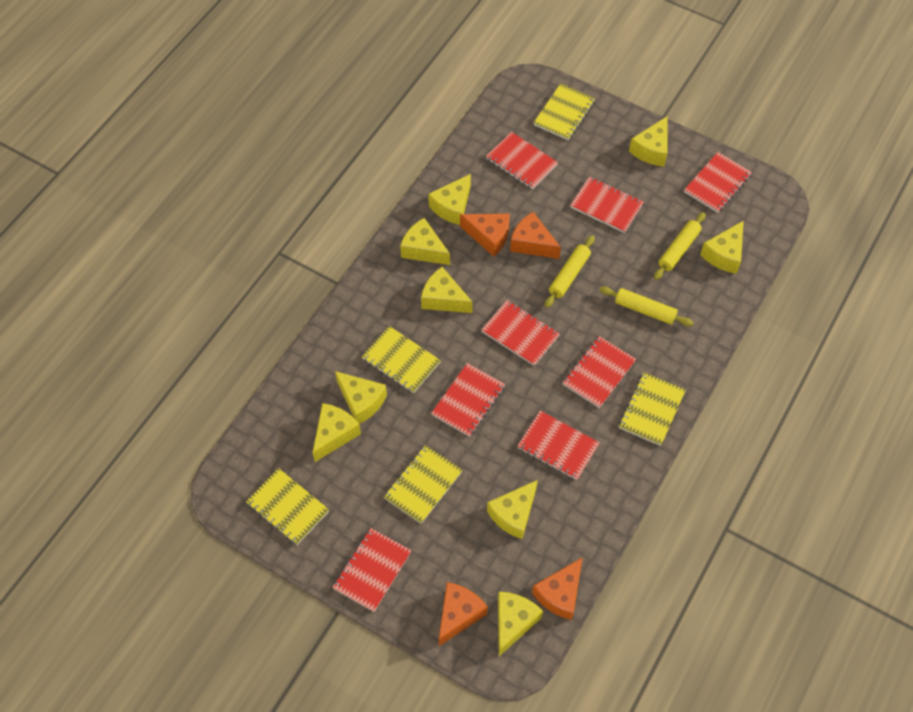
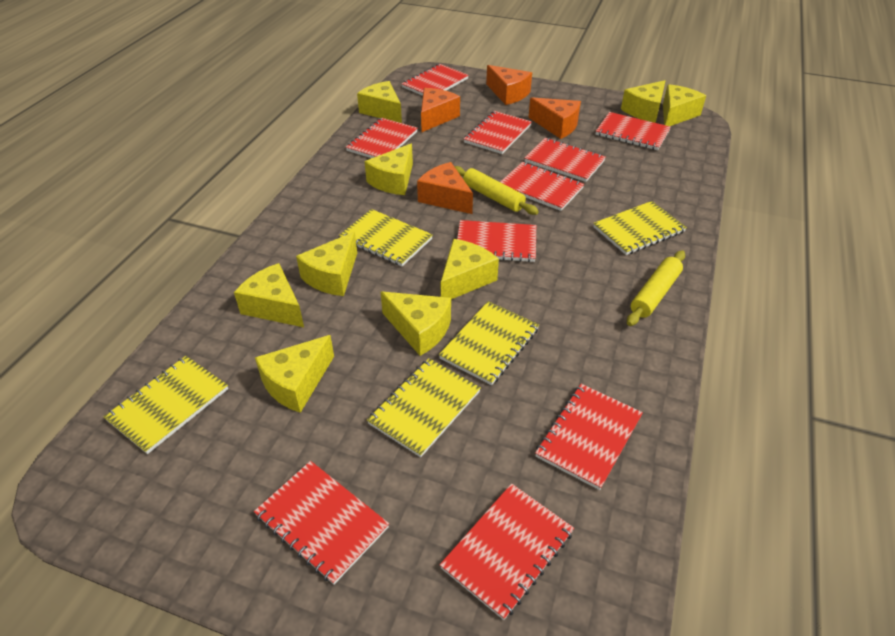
red notebook: [332,528,412,612] [431,363,505,437] [482,300,560,366] [486,132,558,189] [518,411,599,480] [563,336,636,408] [570,177,644,233] [684,152,752,213] = 8 -> [254,461,389,585] [346,118,418,158] [402,64,469,96] [440,483,574,620] [457,220,536,262] [464,111,532,154] [500,162,584,211] [525,138,606,182] [535,384,643,490] [595,112,671,150] = 10
yellow rolling pin: [545,235,595,308] [600,286,694,326] [654,212,706,280] = 3 -> [454,166,539,215] [627,250,685,326] = 2

